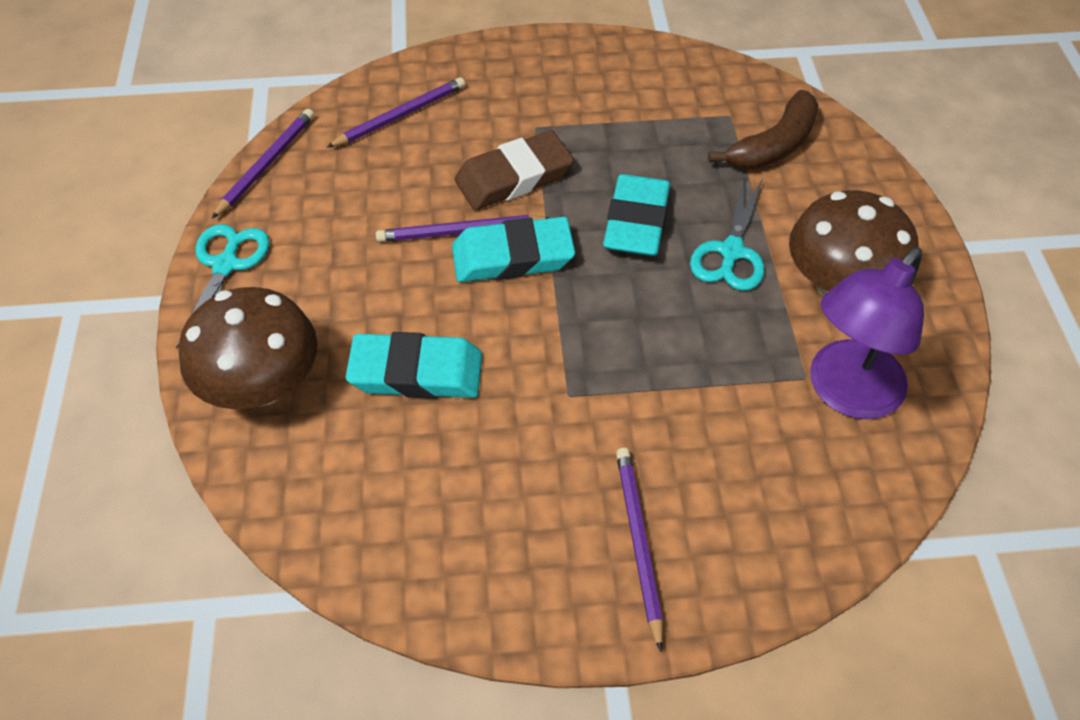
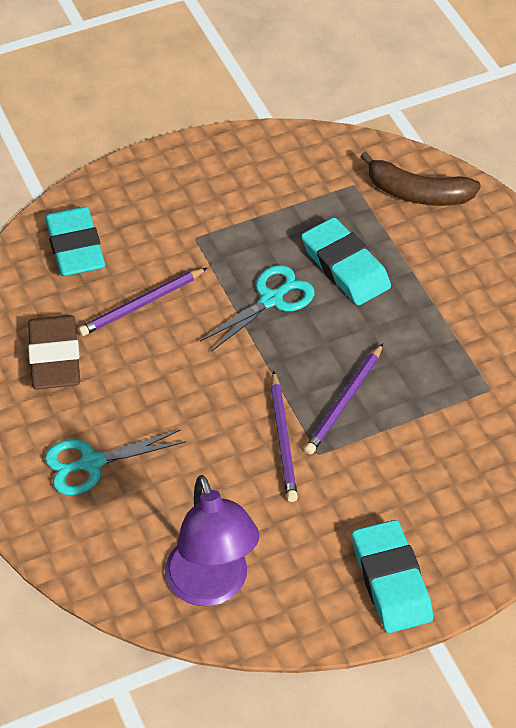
brown mushroom: [179,287,318,409] [789,190,918,296] = 2 -> none = 0
purple pencil: [212,109,314,218] [327,77,465,147] [376,215,549,242] [616,448,663,652] = 4 -> [78,268,207,336] [271,371,298,502] [304,343,383,455] = 3

